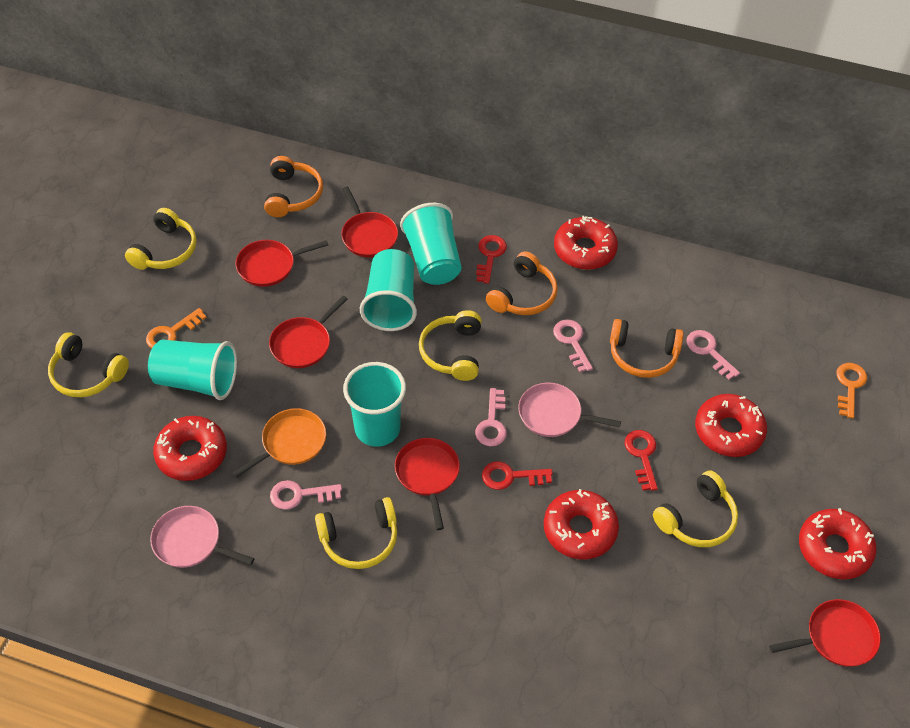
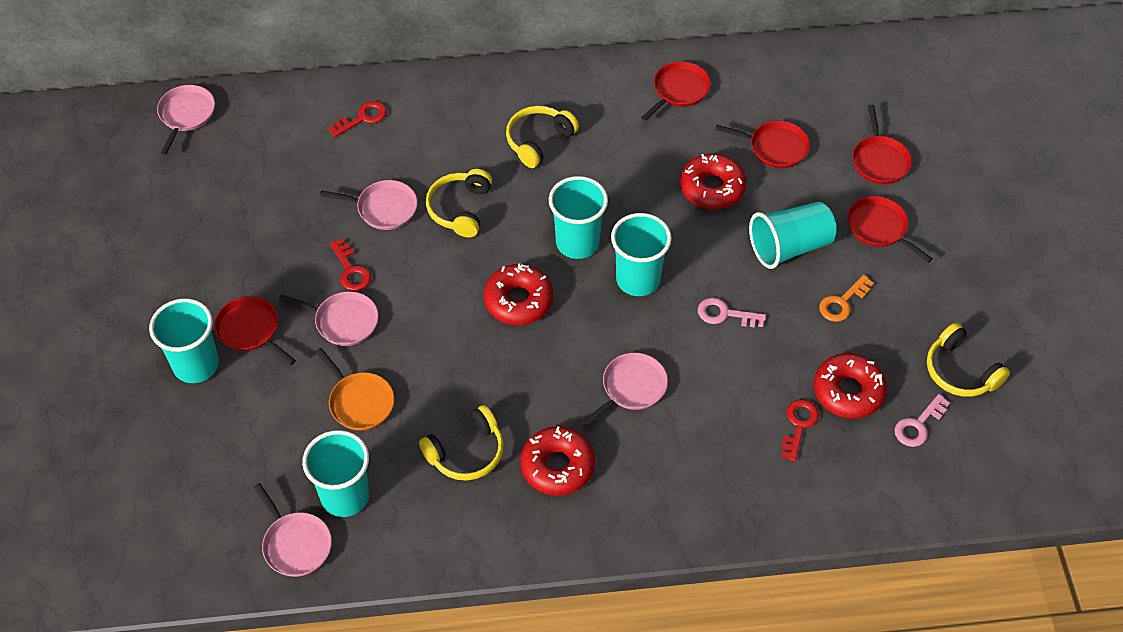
orange headphones: [264,156,323,217] [486,251,558,315] [610,319,684,378] = 3 -> none = 0
orange key: [146,308,207,348] [836,363,867,418] = 2 -> [819,275,874,322] = 1
pink key: [270,480,342,510] [475,388,507,446] [553,319,593,372] [686,330,740,380] = 4 -> [698,298,766,327] [894,394,950,447] = 2
pink pan: [150,506,254,568] [518,383,621,437] = 2 -> [157,85,215,155] [254,483,332,577] [279,291,379,346] [320,180,417,230] [582,353,668,427] = 5
red donut: [153,416,227,481] [544,489,619,559] [554,216,618,270] [695,394,767,457] [799,508,877,580] = 5 -> [484,263,553,325] [520,426,595,496] [680,153,747,210] [814,353,887,419] = 4
turquoise cup: [148,340,237,400] [343,362,406,447] [360,249,417,331] [400,203,461,285] = 4 -> [149,298,219,383] [302,430,369,517] [549,176,608,259] [611,213,672,296] [749,202,837,269] = 5
yellow headphones: [48,332,129,397] [125,208,197,270] [315,497,397,569] [419,310,481,381] [653,471,738,547] = 5 -> [419,405,504,481] [426,169,492,237] [506,106,579,168] [927,323,1010,397] = 4

